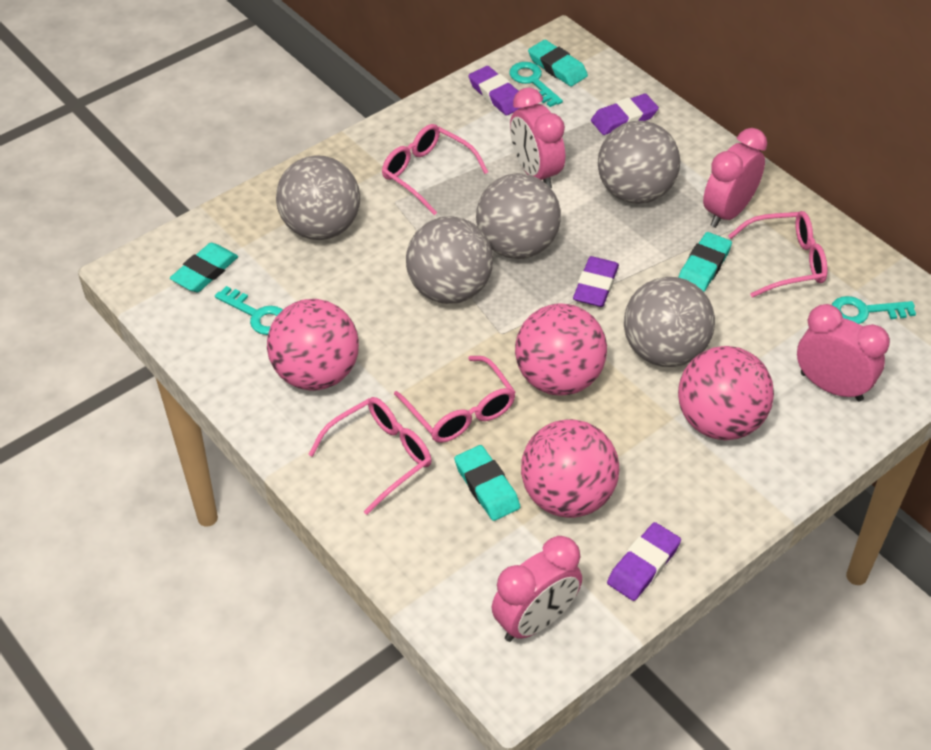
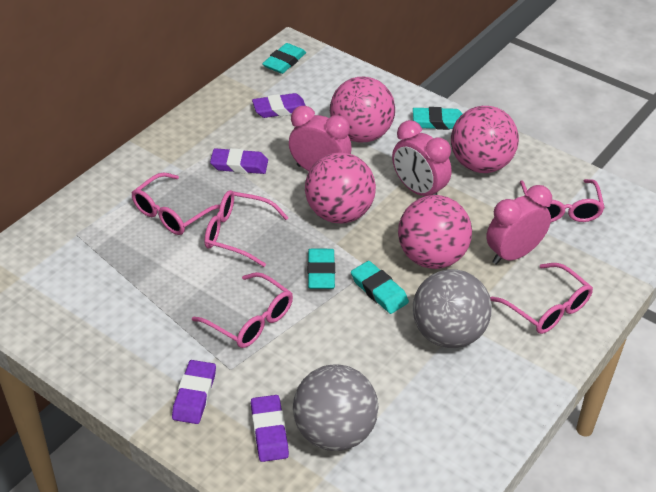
grey ball: [276,155,360,240] [406,216,493,304] [476,173,561,259] [598,121,680,204] [624,277,715,367] = 5 -> [293,364,379,451] [413,269,492,348] = 2
pink clock: [492,536,582,642] [510,87,565,188] [703,128,767,228] [797,304,890,401] = 4 -> [289,106,351,171] [392,120,452,196] [486,185,552,265] = 3
pink glasses: [308,397,432,515] [382,124,488,215] [394,356,516,443] [728,211,828,297] = 4 -> [131,173,220,235] [192,272,293,348] [204,190,289,267] [490,263,593,334] [519,179,605,222] = 5
turquoise key: [215,286,283,335] [509,62,563,107] [832,296,916,324] = 3 -> none = 0

